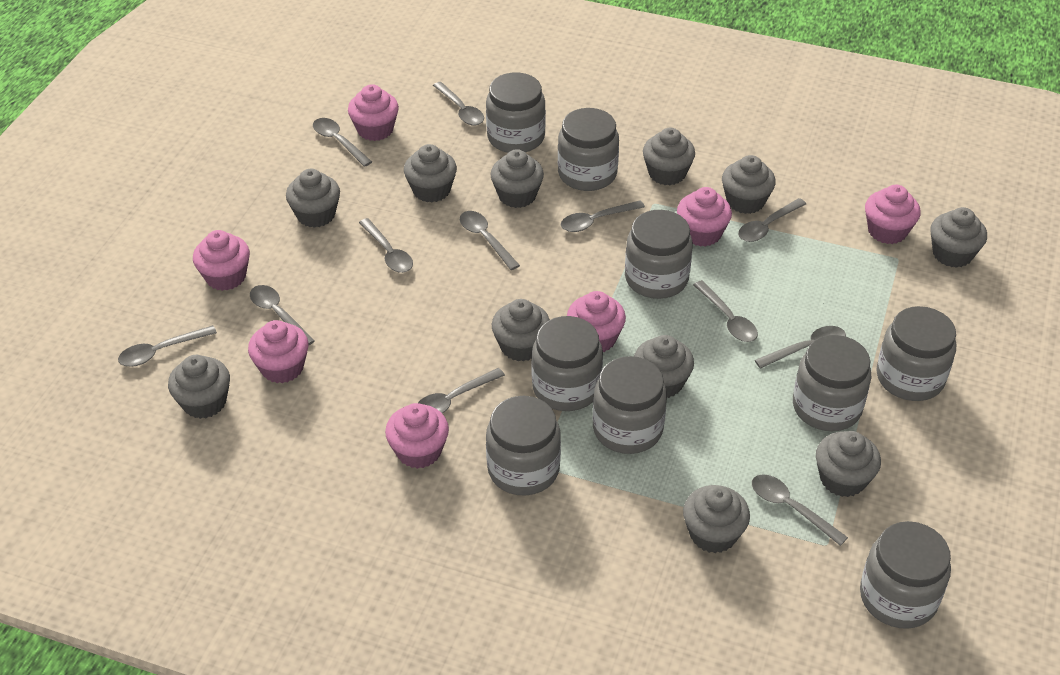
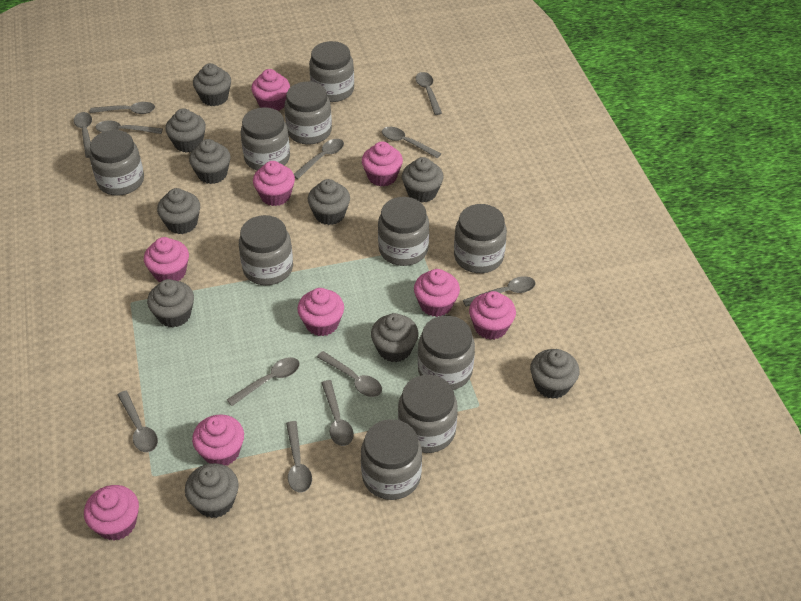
grey cupcake: [168,355,230,419] [286,169,340,228] [404,144,457,202] [490,149,544,208] [492,299,550,362] [634,335,694,398] [643,128,695,186] [683,485,750,553] [722,155,776,214] [816,431,881,497] [930,207,987,268] = 11 -> [147,279,194,327] [157,188,200,234] [165,108,206,153] [185,463,239,518] [189,139,230,184] [193,63,231,106] [308,179,350,225] [371,313,419,362] [402,157,443,203] [530,349,580,399] = 10
grey jar: [486,72,546,153] [486,396,561,496] [532,316,603,411] [558,108,619,191] [593,356,667,454] [625,210,693,299] [793,335,872,431] [860,521,951,629] [877,306,956,401] = 9 -> [90,130,144,196] [239,215,293,285] [241,107,290,171] [284,82,332,145] [309,41,354,102] [361,419,422,500] [378,197,429,266] [398,375,458,453] [418,316,475,390] [454,204,507,273] = 10
pink cupcake: [193,230,250,291] [248,320,309,383] [348,84,399,141] [385,403,449,469] [567,291,626,352] [677,187,732,247] [865,185,921,244] = 7 -> [84,485,139,541] [144,237,189,282] [192,414,244,466] [251,69,290,111] [253,161,295,206] [297,288,344,336] [362,141,403,187] [414,269,460,317] [469,291,516,340] = 9

